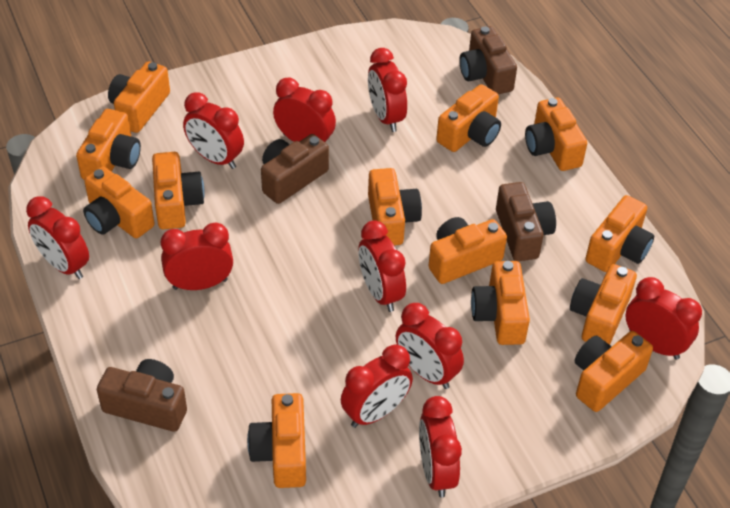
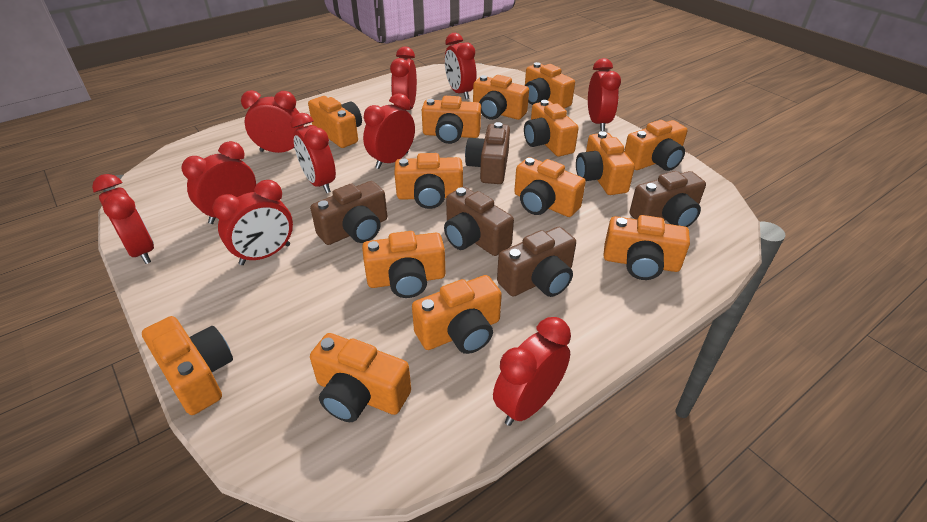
brown camera: [97,359,187,432] [261,134,329,204] [459,26,517,94] [496,182,556,261] = 4 -> [310,181,387,245] [444,187,514,256] [465,122,510,184] [497,227,576,297] [630,171,706,227] = 5
orange camera: [76,109,141,180] [83,167,155,238] [108,62,170,133] [152,152,205,229] [247,393,306,488] [368,168,422,245] [429,217,507,284] [436,84,501,152] [471,261,530,345] [525,97,587,171] [570,264,637,345] [575,331,653,412] [585,195,654,272] = 13 -> [142,316,233,415] [308,96,362,148] [310,333,411,422] [362,231,445,298] [394,153,463,209] [412,275,502,354] [422,96,481,144] [473,75,529,120] [514,157,586,217] [524,100,579,157] [525,62,575,108] [576,131,635,195] [603,215,690,280] [624,120,687,171] = 14

